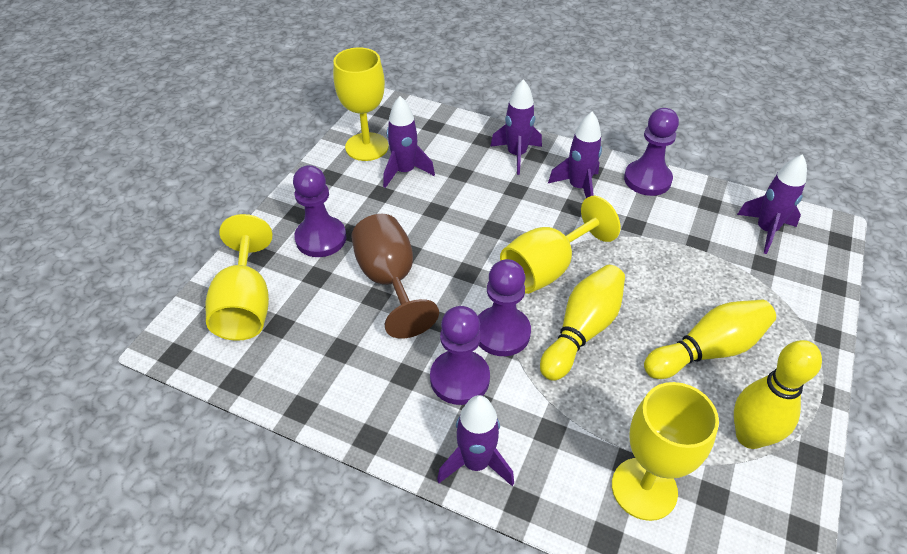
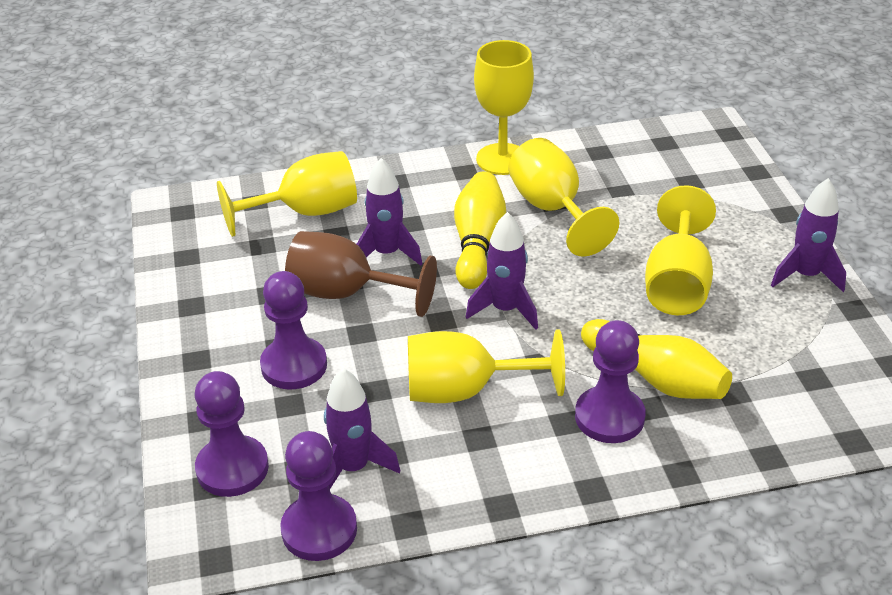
purple rocket: [383,96,435,188] [437,395,514,487] [490,79,542,175] [548,112,602,198] [737,154,807,254] = 5 -> [324,368,400,489] [357,158,422,266] [466,212,538,330] [771,178,846,292] = 4
yellow bowling pin: [540,265,625,381] [644,300,776,379] [734,340,822,449] = 3 -> [454,172,506,289] [581,319,732,399] = 2
yellow goblet: [206,214,272,341] [333,47,389,161] [500,196,620,294] [612,382,719,521] = 4 -> [217,151,357,237] [408,330,565,403] [474,40,534,175] [508,138,619,257] [645,185,716,315] = 5

